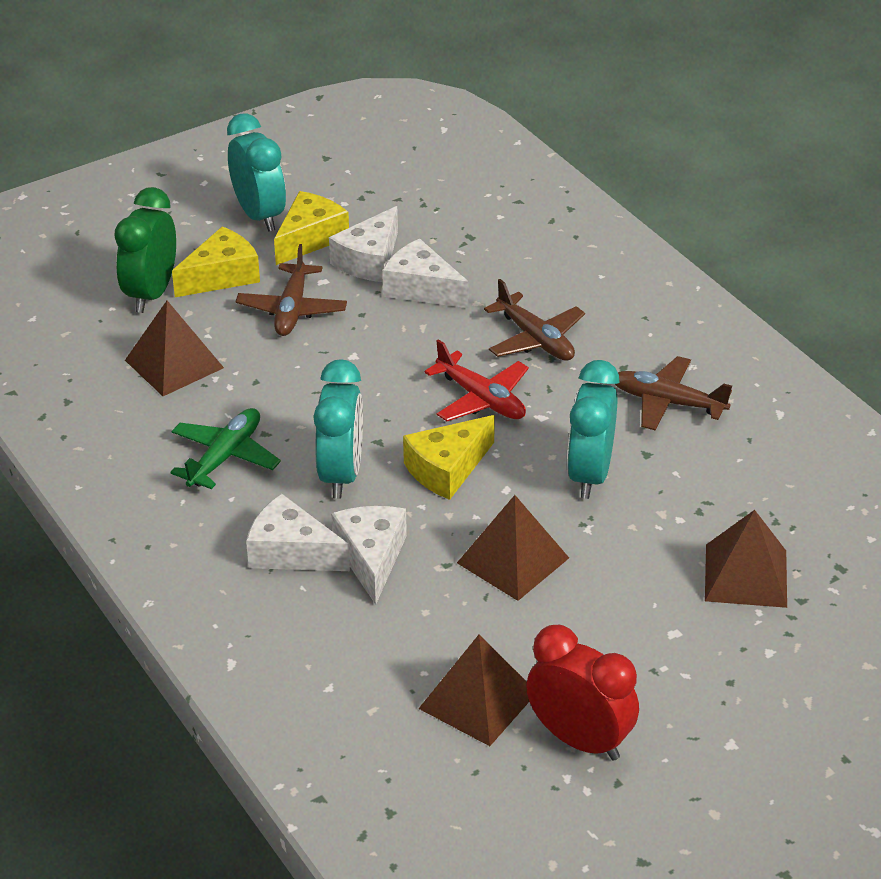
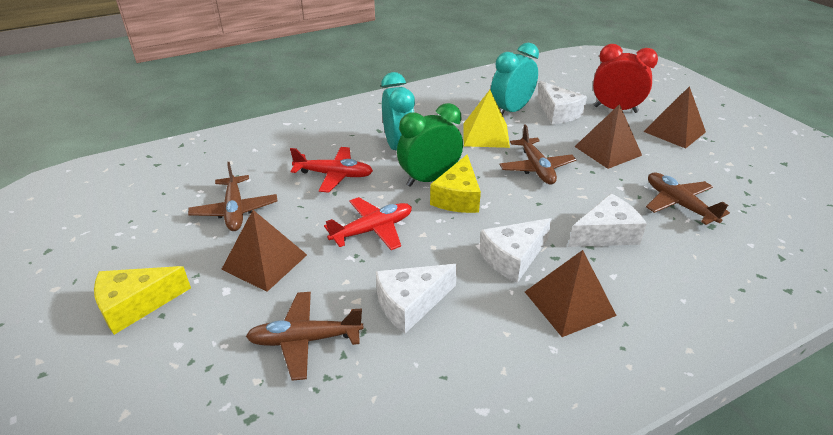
brown plane: [236,244,347,336] [484,279,585,361] [615,356,732,431] = 3 -> [188,162,277,231] [246,292,364,381] [499,124,576,185] [646,173,730,225] = 4
green plane: [170,408,281,489] = 1 -> none = 0
red plane: [424,339,529,421] = 1 -> [290,147,373,193] [324,197,412,250] = 2
turquoise clock: [227,113,286,232] [313,359,363,499] [567,360,620,499] = 3 -> [381,72,415,150] [491,43,539,115] = 2
yellow cheese: [172,226,260,297] [274,191,349,265] [403,415,495,500] = 3 -> [94,266,191,335] [430,154,481,213] = 2
yellow pyramid: none = 0 -> [463,90,510,148] = 1

